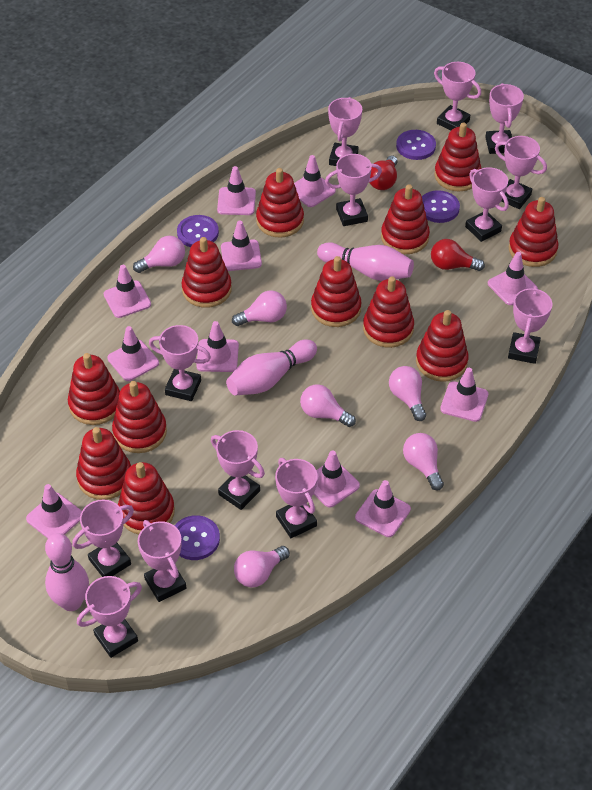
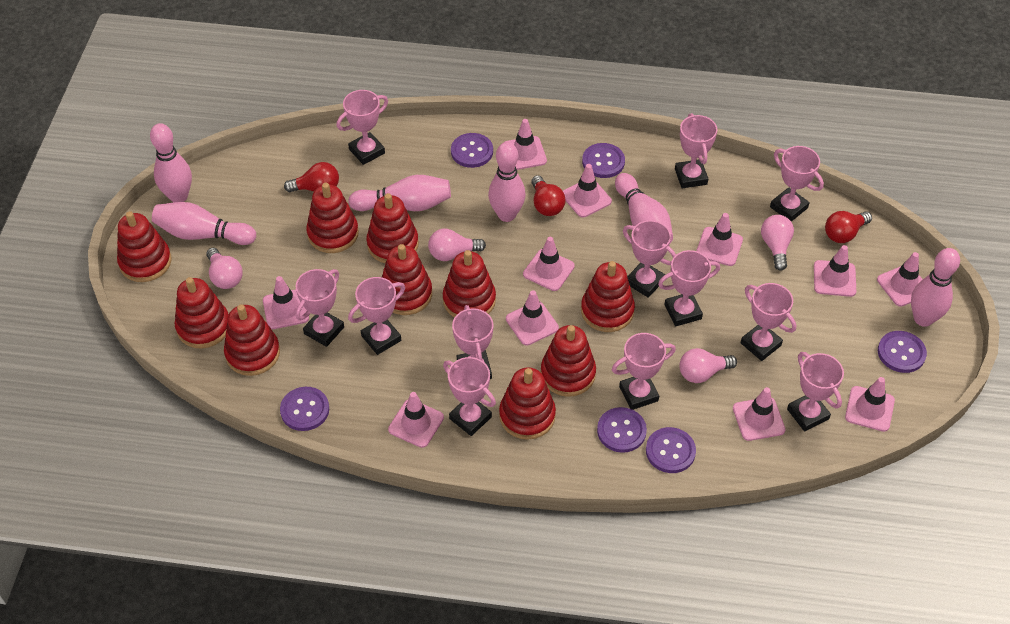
pink bowling pin: [45,533,89,611] [226,339,317,395] [317,242,414,281] = 3 -> [150,123,192,202] [152,202,256,245] [349,175,451,211] [488,142,526,222] [615,173,673,243] [911,248,960,327] = 6
pink light bulb: [133,236,185,273] [232,290,287,326] [234,546,290,587] [300,384,356,427] [389,366,426,421] [403,433,444,490] = 6 -> [206,248,243,289] [428,229,486,261] [679,348,737,383] [761,215,794,271] = 4
pink trophy: [72,499,134,577] [77,576,142,658] [138,520,186,602] [149,325,211,401] [211,430,265,510] [275,458,318,538] [325,154,382,226] [328,97,362,166] [434,62,481,131] [465,167,509,242] [485,83,524,154] [495,136,547,209] [508,287,552,364] = 13 -> [295,269,344,347] [336,90,388,165] [348,277,405,355] [443,357,496,436] [452,305,494,379] [612,333,676,410] [623,220,676,298] [658,250,720,326] [675,113,717,188] [741,283,796,361] [770,146,824,222] [787,352,844,432] = 12
purple button: [174,515,220,560] [177,215,219,247] [396,130,436,160] [422,190,460,223] = 4 -> [280,387,329,431] [451,133,493,168] [582,143,625,178] [597,407,647,453] [646,427,696,473] [878,331,927,373] = 6
red light bulb: [369,156,397,190] [431,239,485,271] = 2 -> [284,162,339,192] [531,175,565,216] [825,211,872,243] = 3
red stacking toy: [68,353,120,425] [76,427,131,500] [112,381,167,453] [118,462,175,534] [181,237,232,308] [256,168,304,238] [311,256,362,327] [363,276,414,348] [381,184,430,254] [416,310,468,382] [434,123,481,191] [509,197,558,267] = 12 -> [117,211,172,282] [174,277,229,349] [224,304,280,376] [306,183,359,253] [366,193,419,263] [382,244,432,315] [443,250,496,318] [499,367,556,440] [541,325,596,397] [581,261,635,332] = 10

